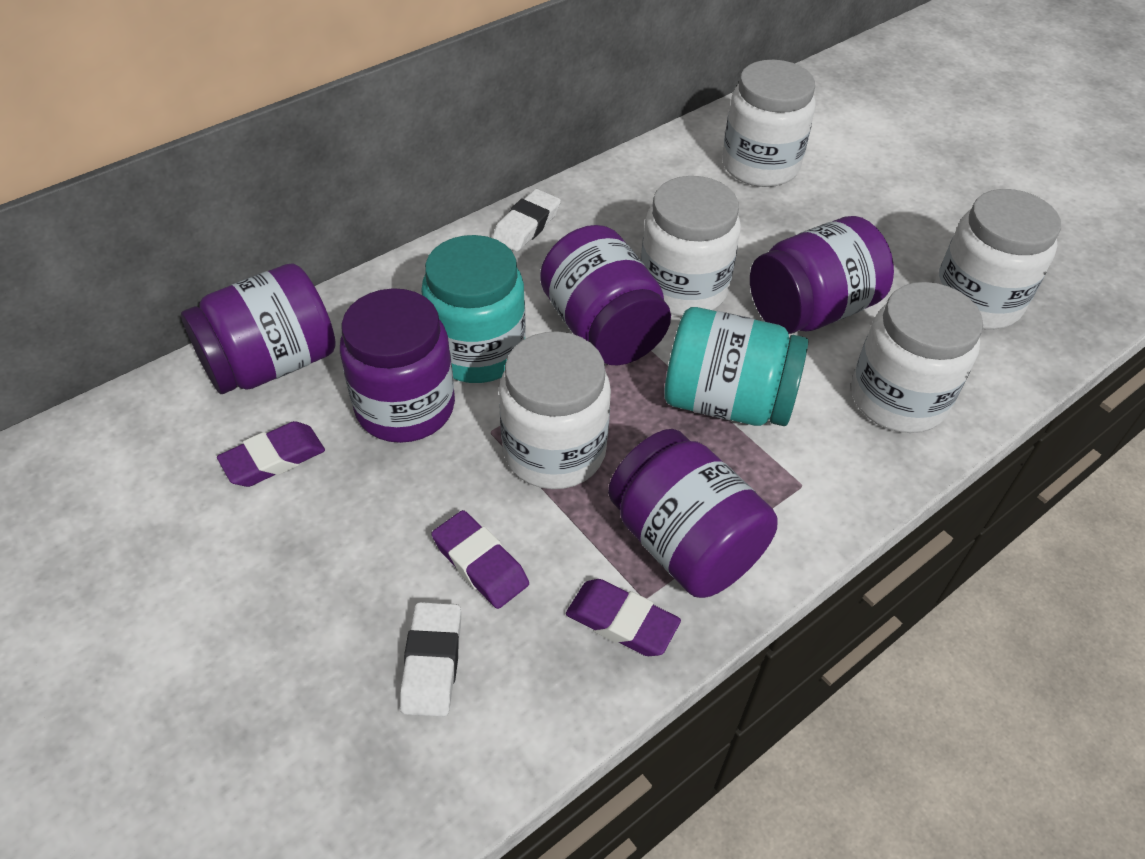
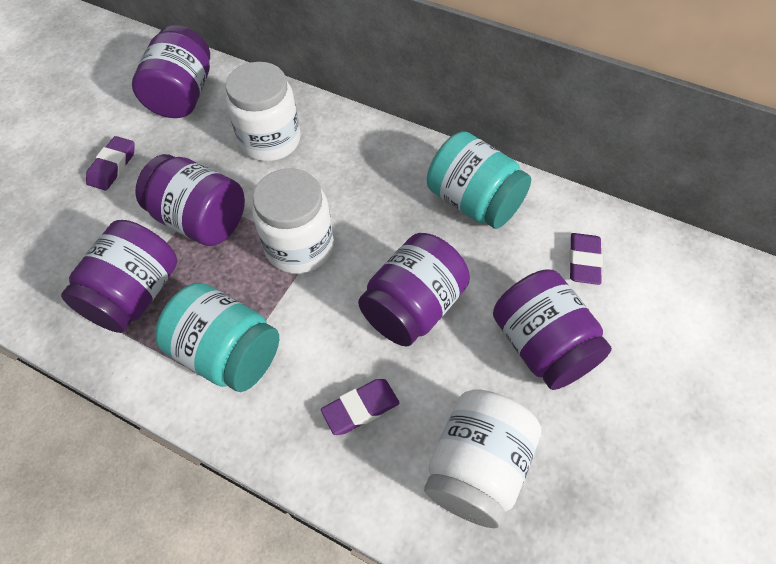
white eraser: [400,602,461,717] [492,189,561,252] = 2 -> none = 0
white jar: [499,331,611,489] [641,176,741,316] [722,60,816,187] [851,282,983,433] [934,189,1061,330] = 5 -> [226,62,301,161] [252,168,334,274] [424,390,541,528] = 3

